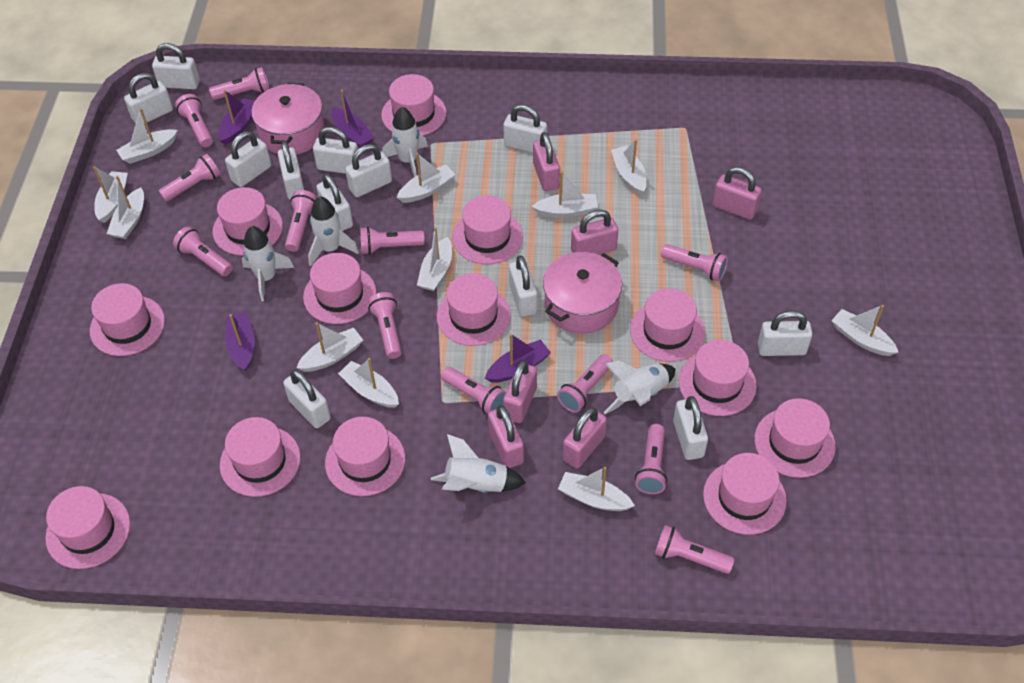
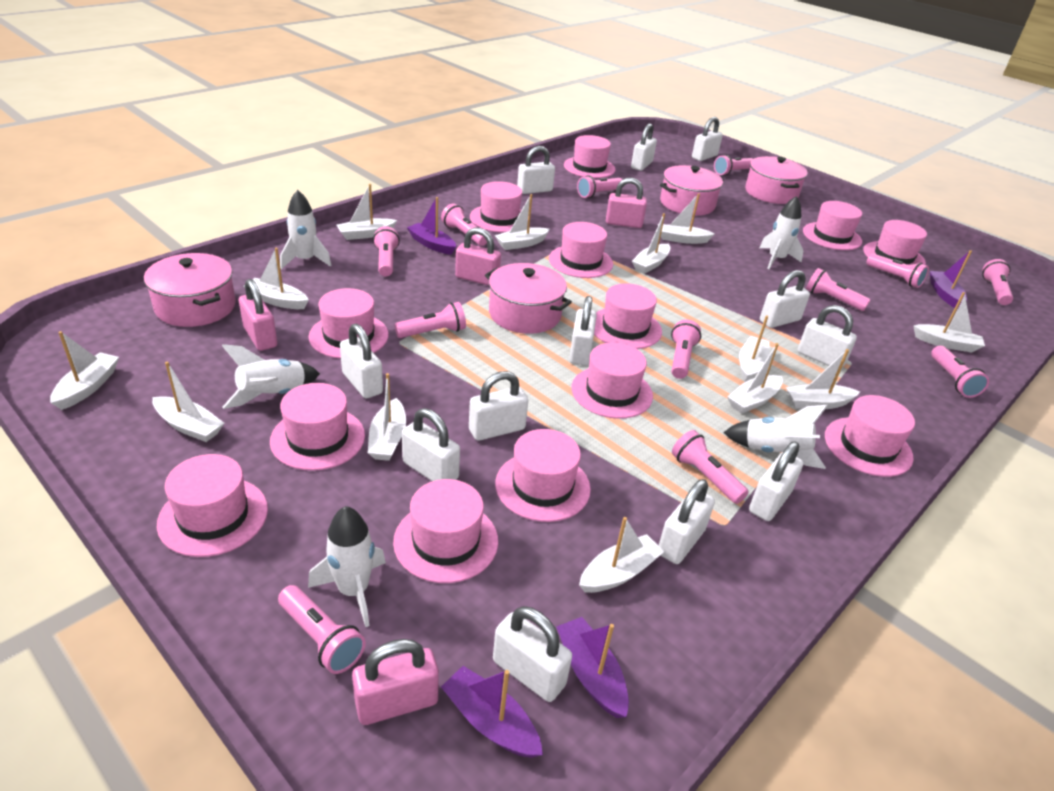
pink padlock: [488,405,524,468] [503,360,537,423] [533,132,560,191] [563,407,607,468] [571,209,618,255] [713,167,762,219] = 6 -> [239,279,277,351] [352,639,439,725] [455,227,501,286] [606,178,647,228] = 4
pink pot: [251,83,325,155] [543,252,622,334] = 2 -> [144,253,236,327] [485,263,572,334] [660,165,724,216] [745,156,808,204] = 4
white boat: [93,166,128,223] [107,176,144,239] [116,108,178,164] [296,322,363,372] [338,358,399,408] [396,153,456,203] [417,227,452,291] [532,172,598,218] [558,467,635,511] [611,139,647,195] [831,305,898,356] = 11 -> [50,331,119,410] [152,362,224,442] [243,248,309,309] [336,184,397,240] [368,373,406,461] [495,194,550,250] [579,517,664,593] [632,213,671,274] [658,193,715,244] [727,343,783,414] [739,315,770,382] [786,349,860,409] [913,292,985,353] = 13

